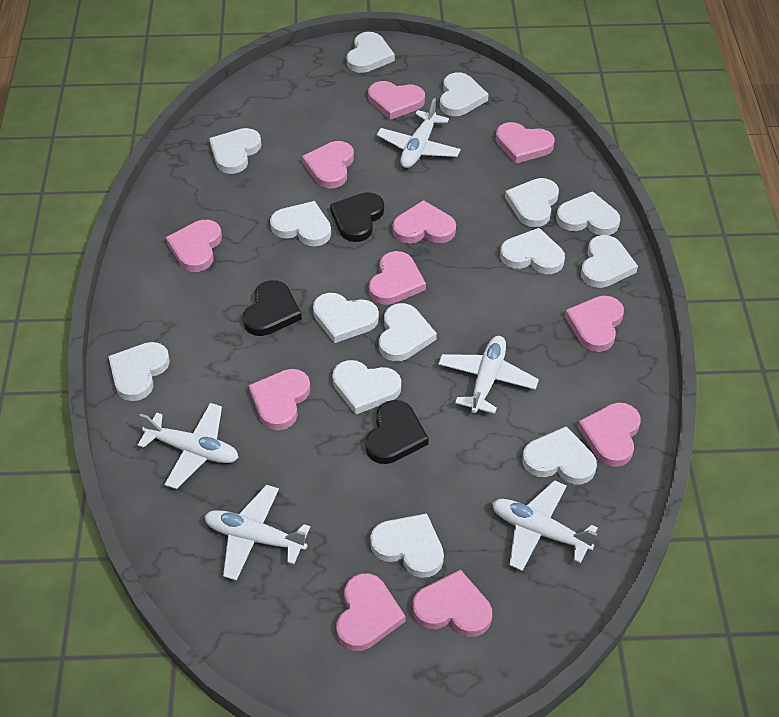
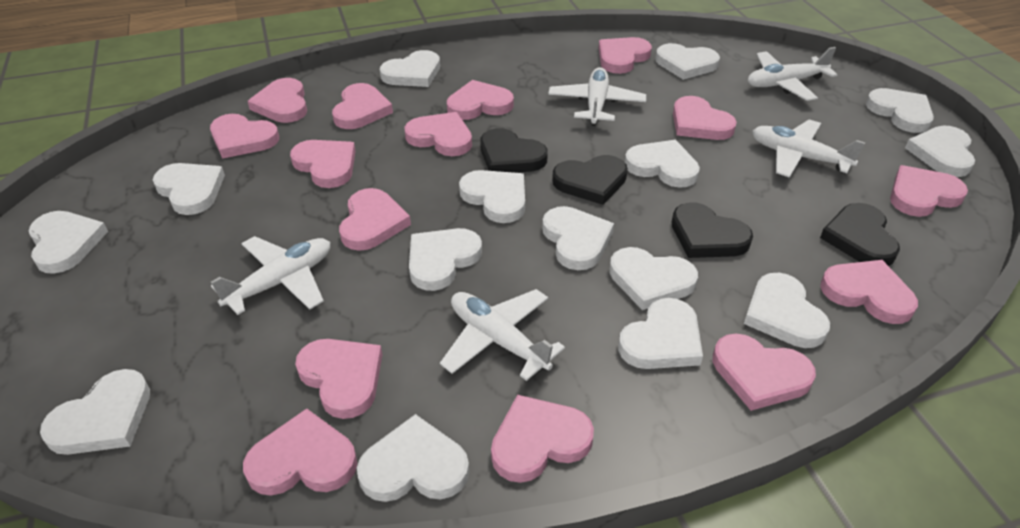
black heart: [243,280,302,336] [330,192,384,242] [366,400,429,464] = 3 -> [480,128,548,173] [552,155,628,205] [672,202,753,258] [820,203,900,266] = 4
pink heart: [166,220,222,272] [249,369,310,430] [302,141,354,188] [336,573,405,651] [368,81,425,120] [369,251,426,305] [393,200,456,244] [412,570,492,637] [496,122,555,164] [565,296,624,352] [578,402,641,467] = 11 -> [210,114,279,159] [243,408,357,496] [248,78,307,123] [290,140,356,188] [295,339,383,419] [332,83,393,129] [339,188,411,251] [405,112,472,156] [447,80,514,120] [491,395,594,483] [598,37,652,74] [673,96,737,140] [713,333,816,411] [820,260,918,324] [890,165,968,217] = 15
white heart: [108,342,170,401] [209,128,262,174] [270,201,331,247] [313,293,379,343] [332,360,401,414] [347,32,395,73] [370,513,444,578] [379,303,437,361] [440,72,489,116] [500,228,565,274] [505,178,559,227] [522,426,597,485] [556,191,620,235] [581,235,638,288] = 14 -> [29,211,108,274] [40,369,150,455] [153,163,225,215] [357,414,469,502] [380,50,440,87] [409,228,482,291] [459,170,525,223] [542,206,614,270] [609,247,698,310] [618,298,703,369] [625,140,700,188] [655,43,720,80] [744,273,830,348] [866,88,934,133] [905,125,975,177] = 15

